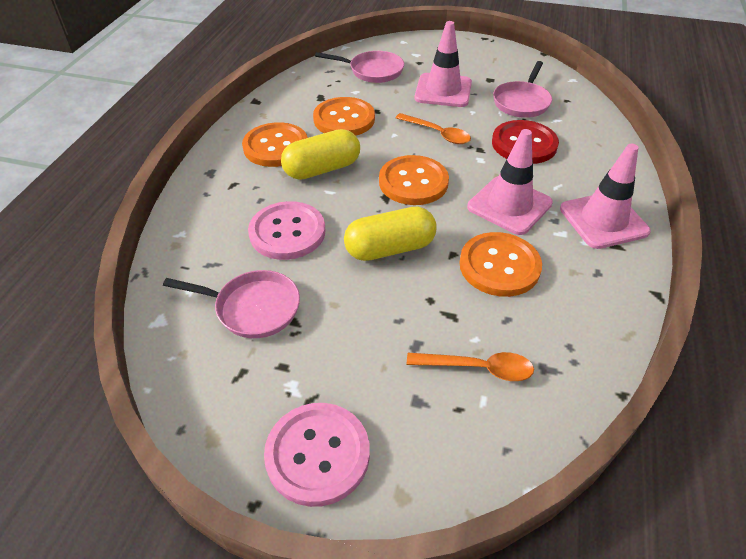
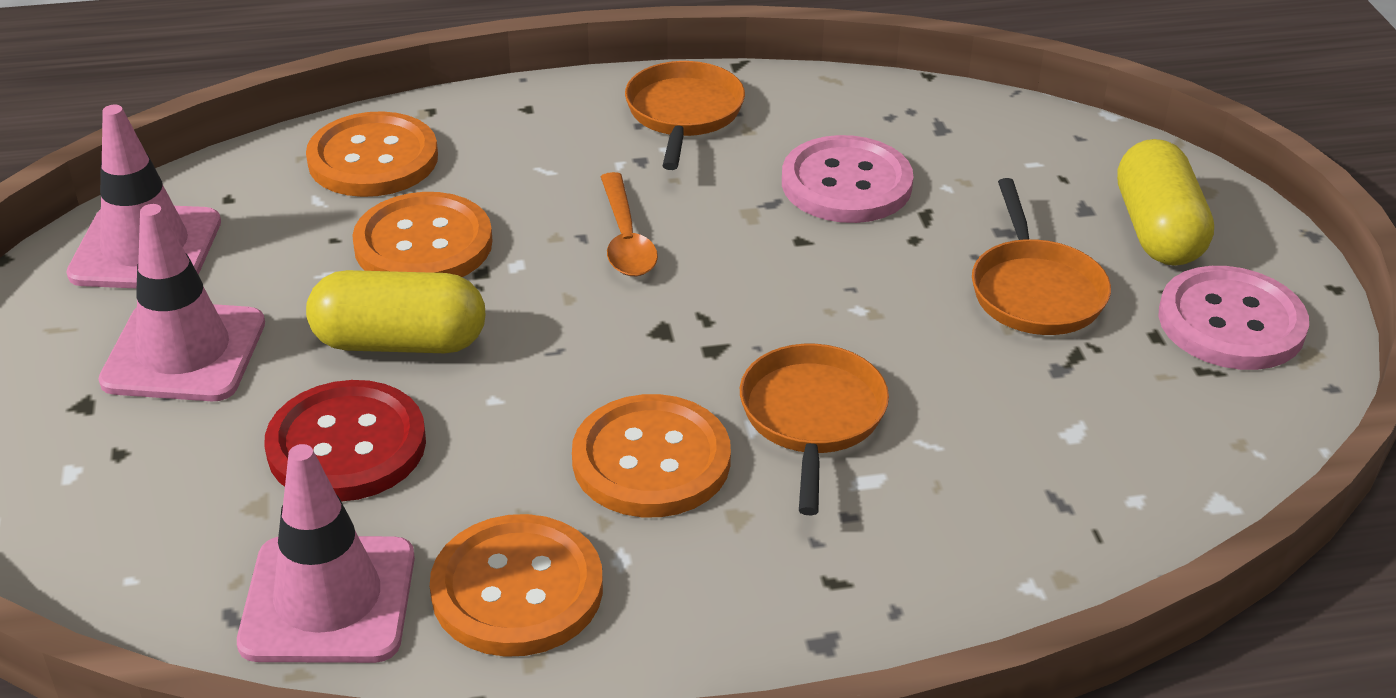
orange pan: none = 0 -> [625,61,745,170] [740,344,889,515] [972,178,1111,335] = 3
orange spoon: [396,113,471,144] [407,352,534,381] = 2 -> [601,172,658,276] = 1
pink pan: [163,270,300,338] [315,51,404,83] [493,61,552,118] = 3 -> none = 0

